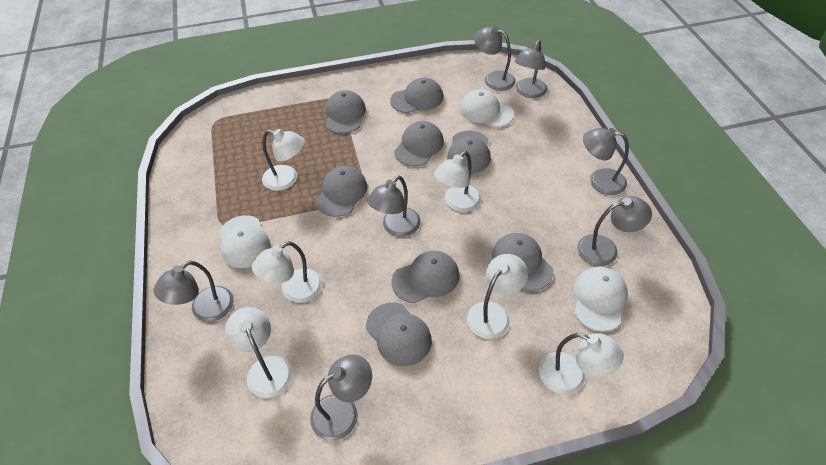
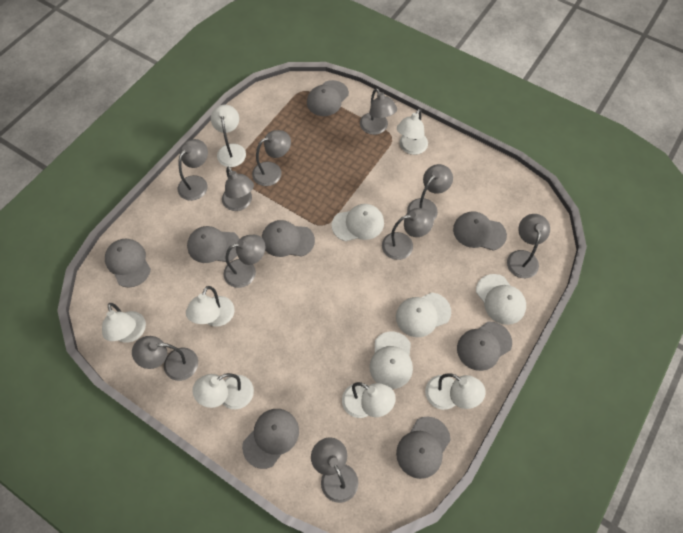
grey lamp: [153,261,234,322] [310,354,372,441] [367,176,421,237] [474,26,516,91] [515,40,547,98] [577,196,652,266] [583,128,629,195] = 7 -> [132,336,198,381] [178,139,208,201] [222,167,254,211] [224,235,265,288] [252,130,291,186] [311,437,358,503] [360,88,397,135] [382,208,434,260] [407,164,453,220] [507,214,550,278] = 10
white cap: [219,215,271,268] [460,89,514,128] [574,267,628,332] = 3 -> [332,204,384,241] [369,331,413,389] [396,293,451,337] [476,274,526,325] = 4
white lamp: [225,307,292,398] [252,241,322,303] [262,129,305,191] [434,151,481,212] [467,254,528,339] [539,333,624,394] = 6 -> [102,303,146,343] [186,286,234,327] [192,373,254,409] [211,105,246,167] [342,382,396,418] [397,109,428,155] [425,373,486,410] = 7

